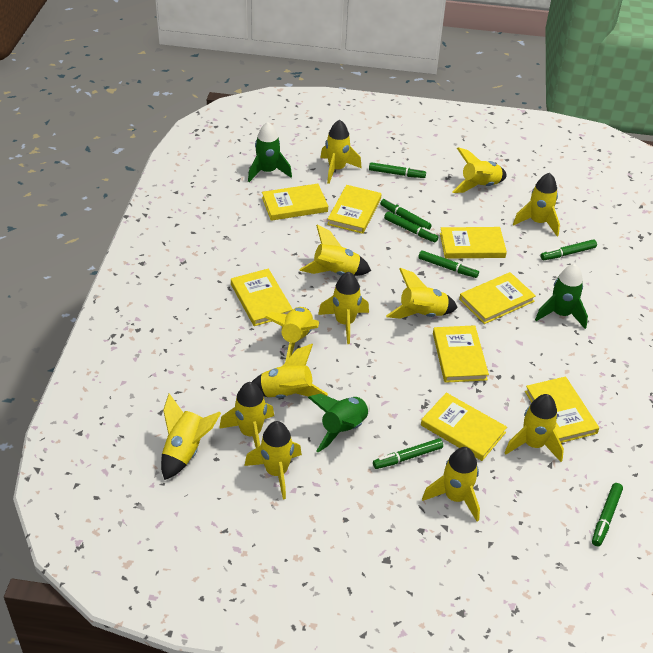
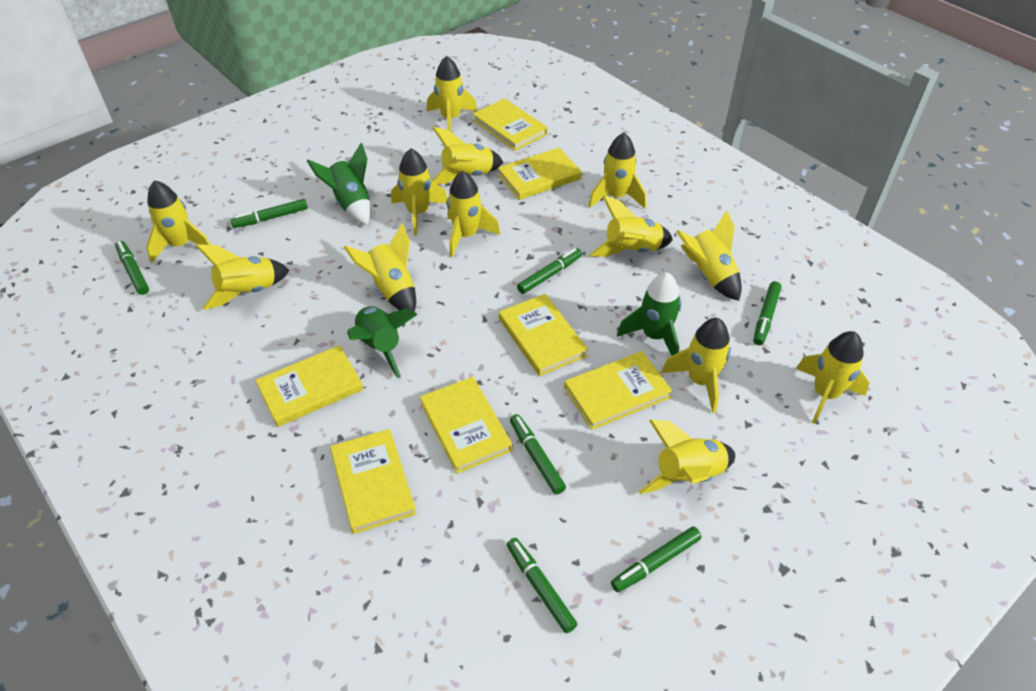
yellow book: [231,268,293,326] [262,184,328,221] [327,185,381,234] [421,393,507,461] [433,325,489,383] [440,227,507,259] [459,272,536,324] [525,376,599,443] = 8 -> [255,345,363,427] [330,429,416,534] [420,377,512,474] [473,99,548,151] [498,148,582,200] [499,294,588,376] [564,351,672,430] = 7

